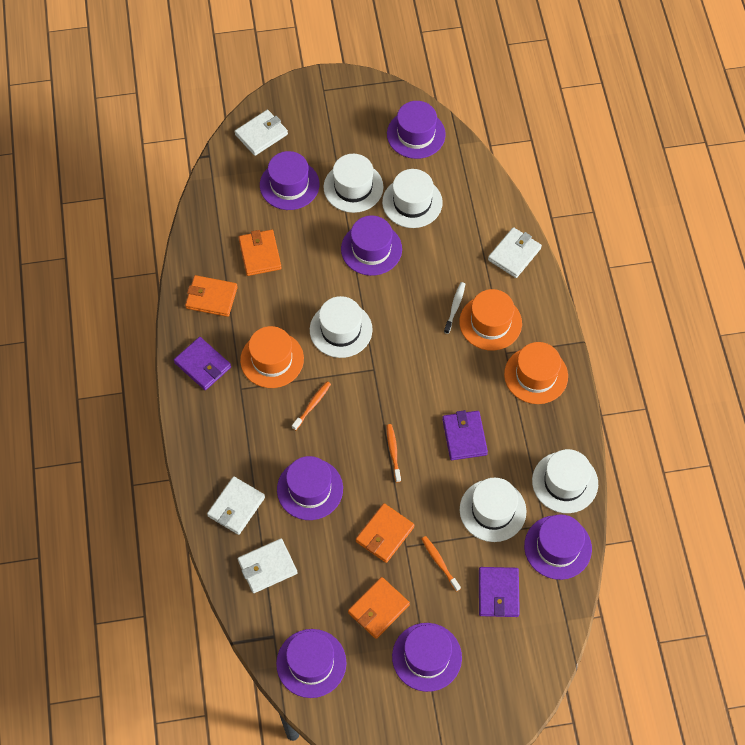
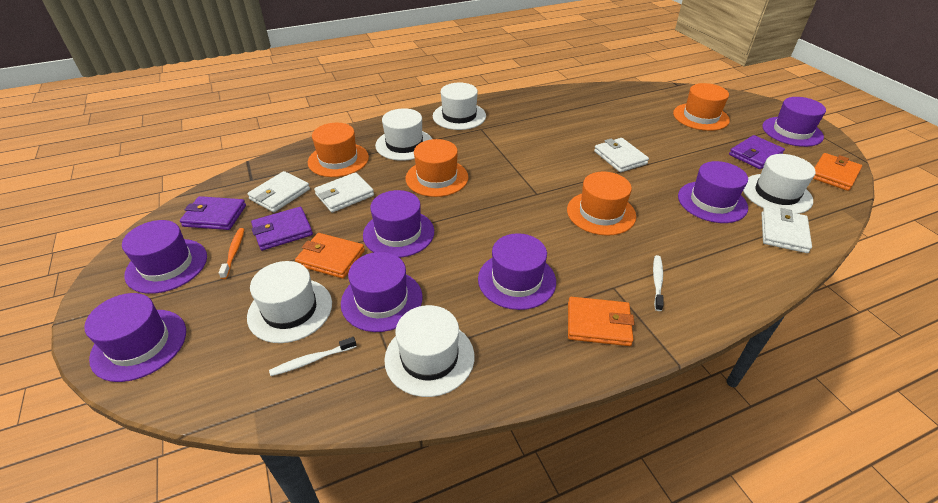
orange hat: [240,326,304,388] [459,289,522,351] [504,342,568,404] = 3 -> [308,123,369,177] [406,139,469,197] [567,171,636,236] [673,83,730,131] = 4
orange toothbrush: [292,381,331,430] [387,424,401,482] [422,536,461,592] = 3 -> [219,228,244,279] = 1
orange wallet: [185,275,238,317] [239,230,282,276] [348,577,410,639] [356,503,414,563] = 4 -> [295,233,365,279] [568,297,634,346] [813,153,862,191] = 3
white toothbrush: [444,282,465,334] = 1 -> [269,337,357,376] [653,255,664,311] = 2

